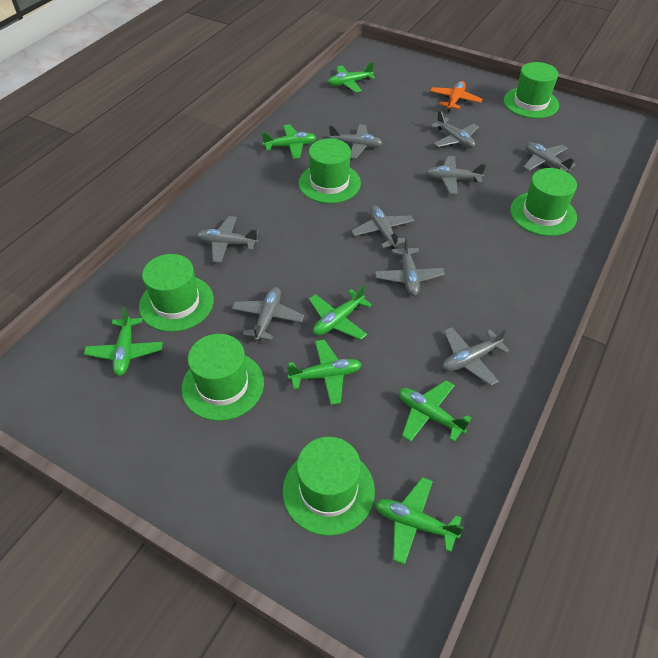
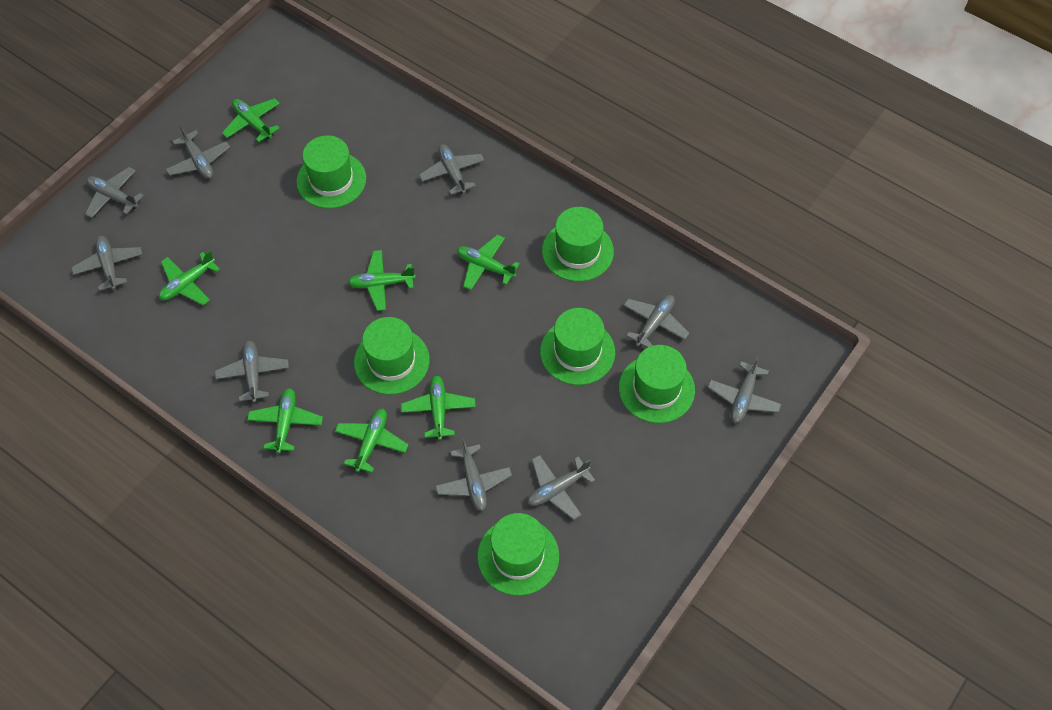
orange plane: [430,81,482,112] = 1 -> none = 0

